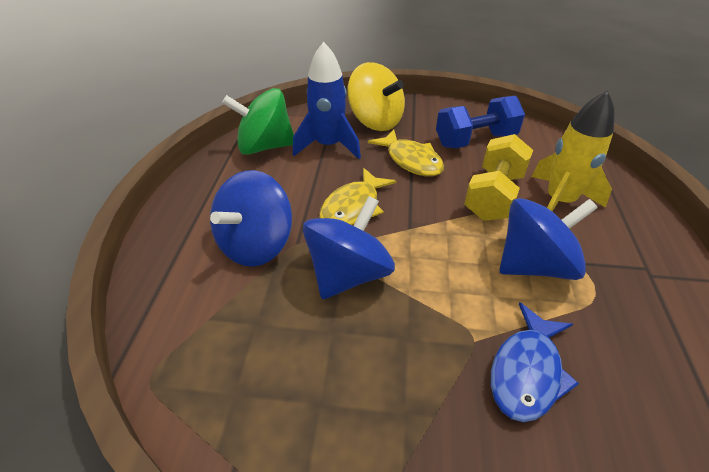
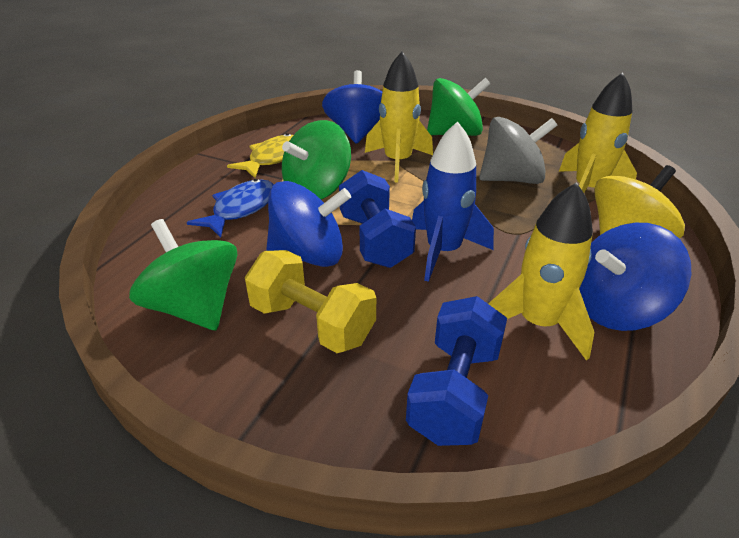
blue dumbbell: [436,96,525,148] = 1 -> [339,170,416,268] [406,296,507,446] = 2
green spinning top: [222,88,294,155] = 1 -> [129,219,237,330] [282,120,351,200] [427,78,490,136] = 3
grey spinning top: none = 0 -> [479,117,558,184] = 1
yellow fish: [319,168,396,225] [368,129,444,176] = 2 -> [227,133,293,178] = 1
yellow rocket: [532,90,615,211] = 1 -> [365,52,433,182] [488,182,594,360] [559,72,637,193] = 3

